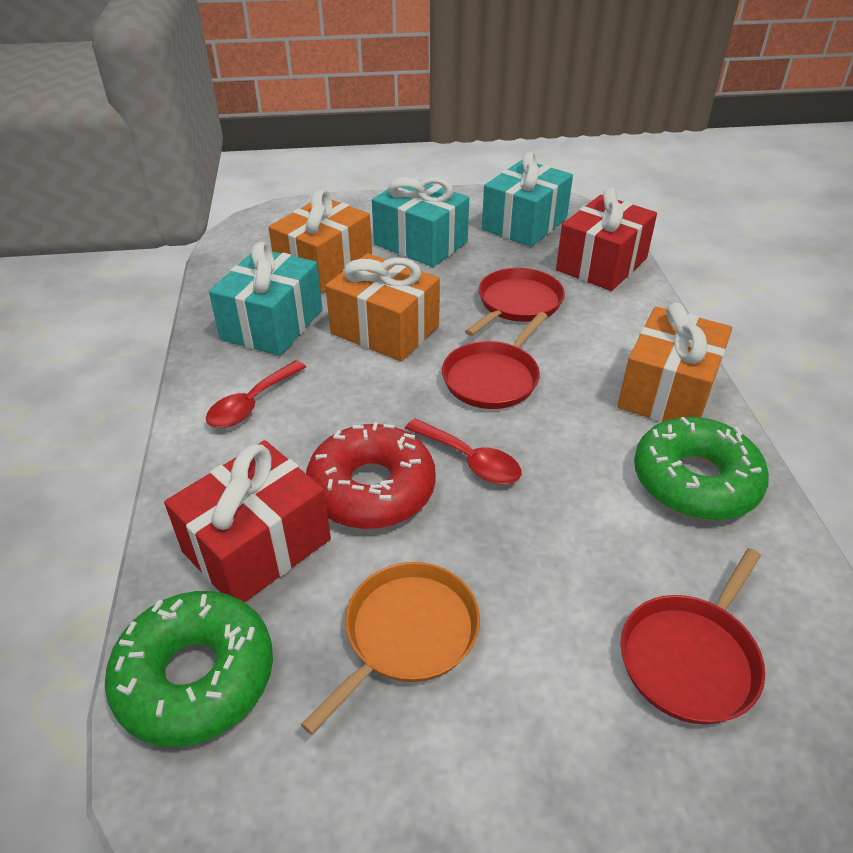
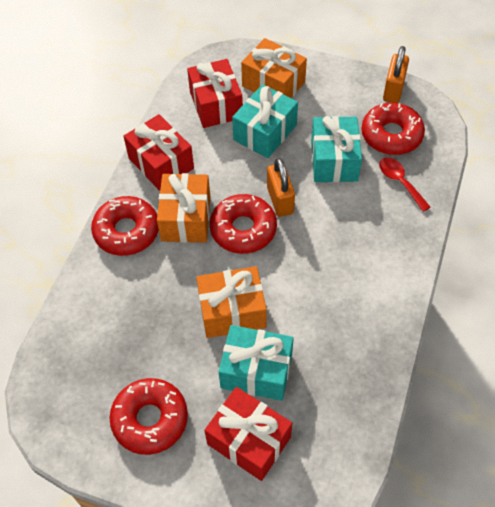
green donut: [105,591,273,747] [634,417,769,520] = 2 -> none = 0
orange padlock: none = 0 -> [267,158,295,217] [383,46,409,103] = 2
orange pan: [301,562,480,735] = 1 -> none = 0
red donut: [306,422,436,529] = 1 -> [91,196,159,256] [110,378,188,455] [210,194,277,254] [361,103,425,155] = 4
red gift: [164,440,331,602] [556,188,657,291] = 2 -> [124,114,194,191] [187,59,243,128] [204,387,292,481] = 3
red pan: [442,312,547,409] [465,268,565,336] [620,548,765,724] = 3 -> none = 0
red spoon: [206,360,306,428] [405,419,521,484] = 2 -> [379,158,431,212] = 1

